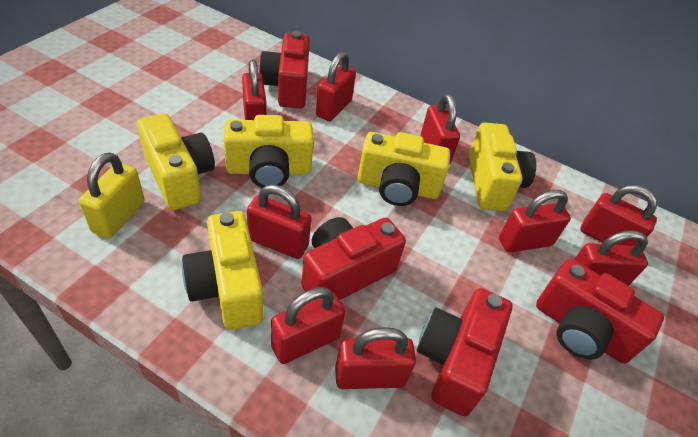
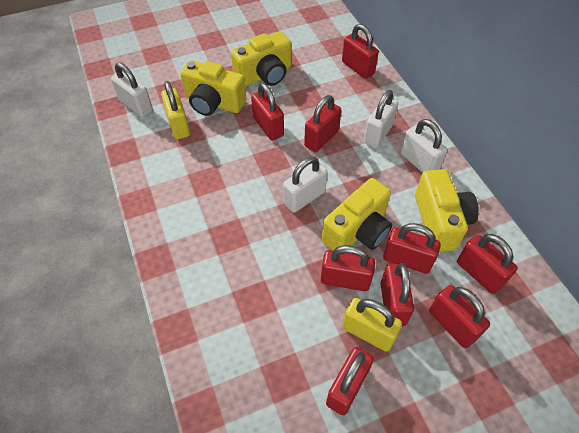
red camera: [259,31,310,109] [301,217,406,300] [417,288,512,416] [536,259,664,364] = 4 -> none = 0
white padlock: none = 0 -> [111,62,153,117] [283,157,327,213] [364,90,398,148] [401,119,447,173] = 4
yellow camera: [137,113,215,210] [182,211,263,330] [224,115,314,188] [358,132,450,206] [469,122,536,211] = 5 -> [180,60,246,116] [231,31,291,87] [322,178,392,251] [415,169,479,252] = 4
yellow padlock: [79,152,145,239] = 1 -> [161,81,190,139] [342,298,402,352] = 2

